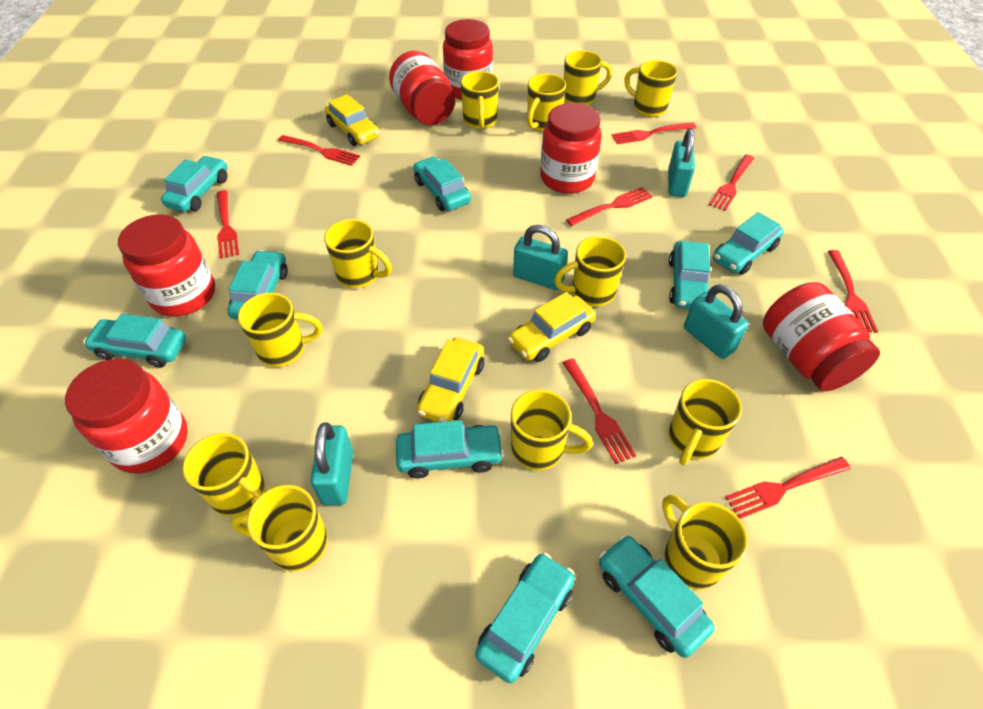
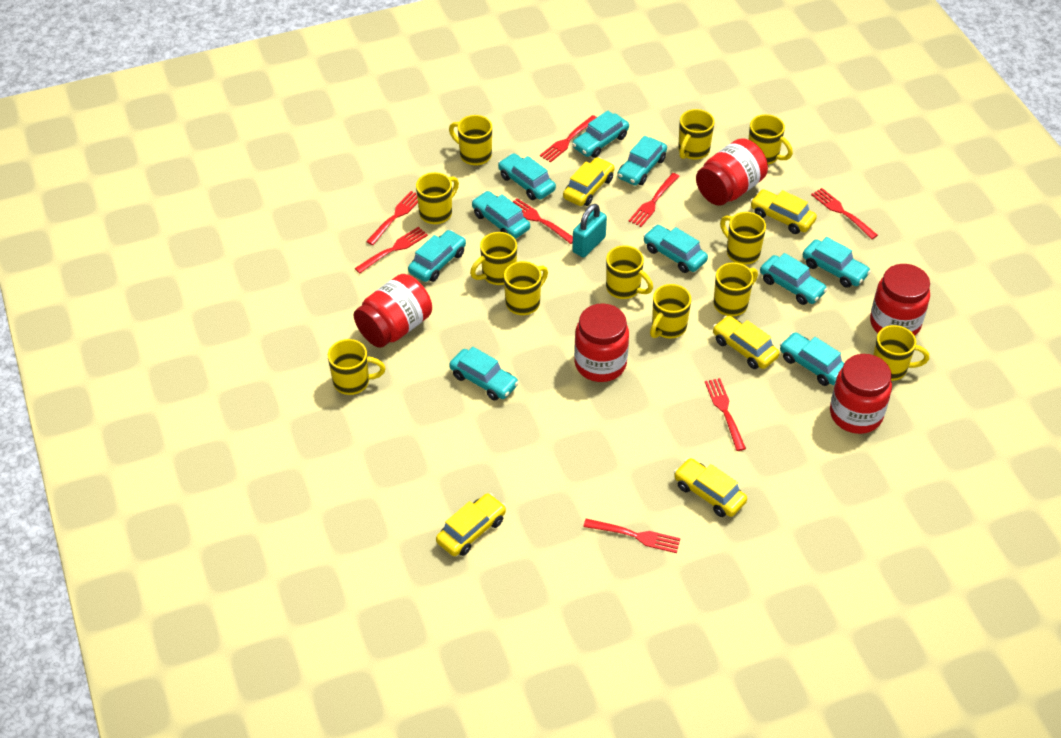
red jar: [65,359,188,474] [118,214,215,317] [389,51,455,125] [443,19,493,100] [540,103,602,194] [763,282,880,391] = 6 -> [354,274,432,348] [574,303,629,382] [696,138,768,206] [830,354,892,434] [870,264,930,336] = 5
turquoise car: [83,314,186,368] [161,156,228,212] [227,250,288,320] [396,420,504,479] [413,156,471,211] [475,553,575,683] [599,535,715,658] [669,241,711,309] [713,212,784,275] = 9 -> [408,230,466,282] [449,347,519,400] [472,191,530,239] [498,153,556,200] [572,110,629,158] [617,136,667,185] [643,225,708,273] [760,253,828,305] [780,332,844,386] [803,237,871,288] = 10
turquoise padlock: [310,422,353,505] [513,225,568,290] [668,129,695,197] [684,284,748,359] = 4 -> [572,204,607,257] = 1
yellow car: [325,94,380,146] [417,338,484,422] [508,292,596,362] = 3 -> [436,493,506,556] [563,157,615,206] [674,458,747,517] [713,315,780,369] [750,189,817,234] = 5

